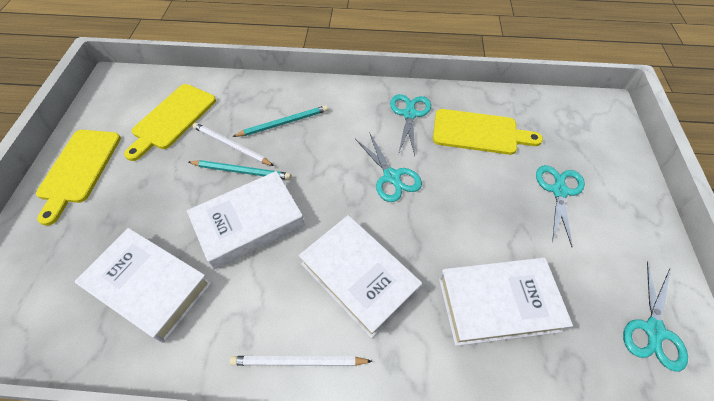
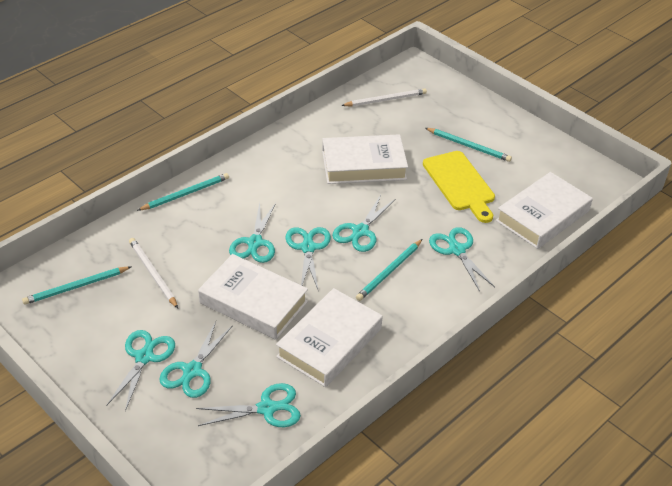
turquoise pencil: [189,160,291,180] [232,105,328,137] = 2 -> [22,266,132,305] [137,173,229,211] [356,239,423,301] [425,128,512,162] = 4
turquoise scissors: [355,132,422,202] [390,94,431,156] [536,165,585,247] [623,261,688,372] = 4 -> [106,330,175,411] [159,321,233,398] [196,383,301,427] [229,202,276,263] [285,227,331,289] [332,195,396,252] [429,227,495,291] = 7
yellow cutting board: [36,130,121,226] [124,84,216,161] [433,109,543,155] = 3 -> [423,151,495,223] = 1

